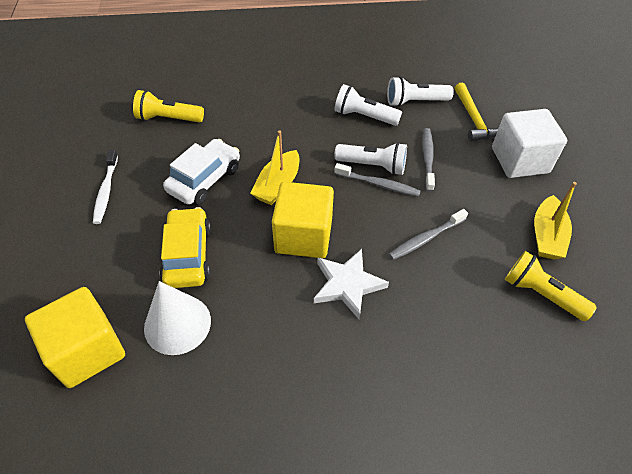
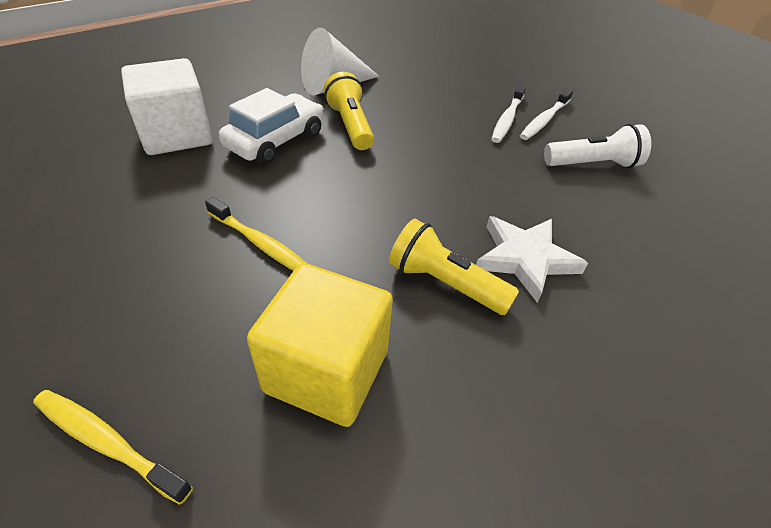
grey toothbrush: [334,163,421,197] [389,209,468,260] [422,128,435,192] = 3 -> none = 0
white flashlight: [334,84,402,126] [334,142,407,175] [387,76,454,107] = 3 -> [544,124,651,168] = 1
white toothbrush: [93,150,118,224] = 1 -> [492,84,526,143] [520,88,573,140] = 2
yellow boat: [250,130,300,205] [534,182,577,260] = 2 -> none = 0
yellow car: [160,207,211,288] = 1 -> none = 0
yellow cube: [25,287,125,388] [272,182,334,258] = 2 -> [247,263,393,427] = 1
yellow hammer: [455,83,499,142] = 1 -> none = 0
yellow toothbrush: none = 0 -> [33,390,193,505] [205,197,306,271] = 2

